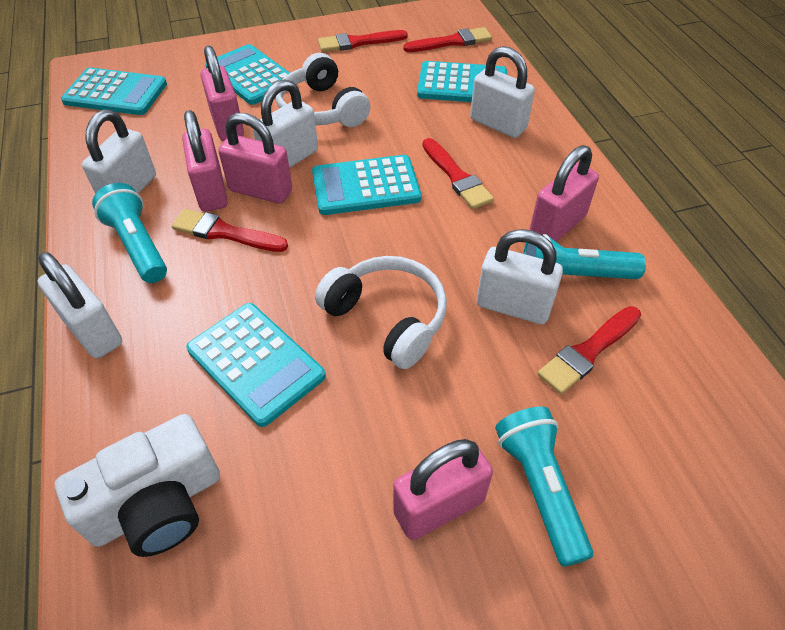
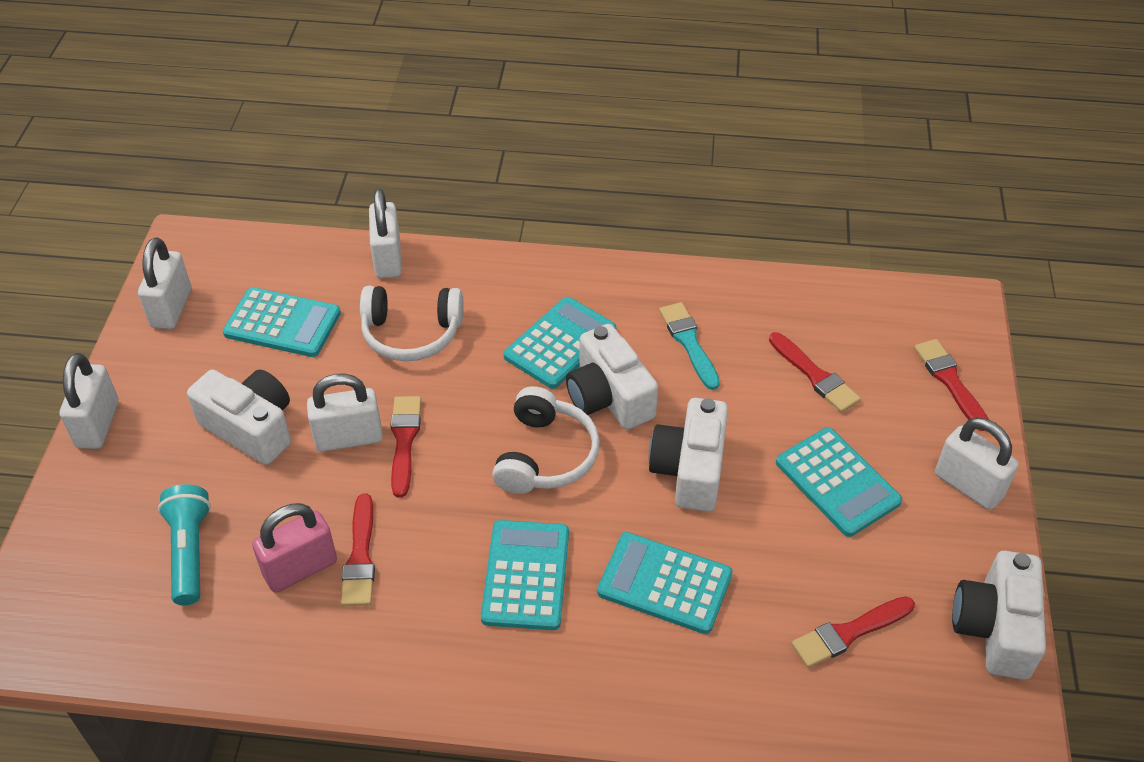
pink padlock: [182,110,228,212] [201,45,244,141] [218,113,292,204] [393,439,493,540] [529,145,599,242] = 5 -> [252,503,337,592] = 1
turquoise brush: none = 0 -> [659,302,720,390] = 1
turquoise flashlight: [92,183,167,283] [495,406,593,567] [523,234,646,279] = 3 -> [158,484,211,605] = 1
white camera: [55,414,220,557] = 1 -> [187,370,291,465] [566,324,658,430] [649,398,728,512] [952,551,1046,680] = 4

